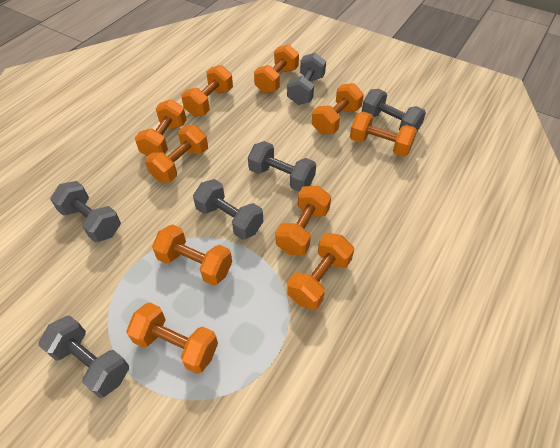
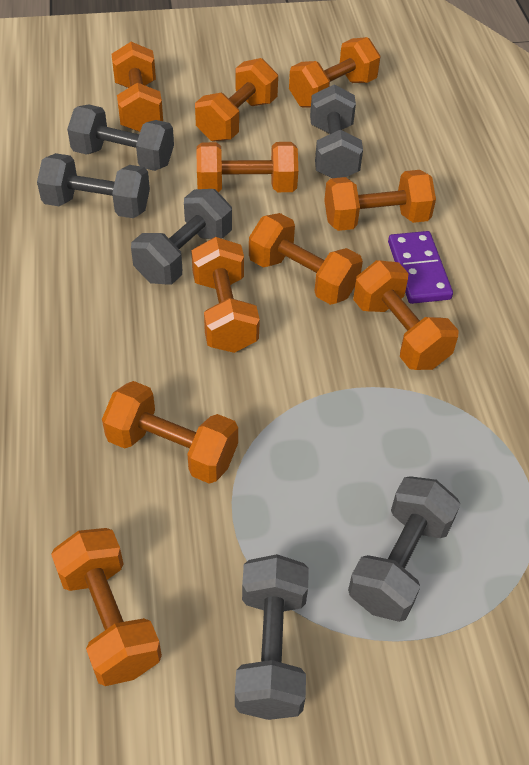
purple domino: none = 0 -> [388,231,453,304] = 1

